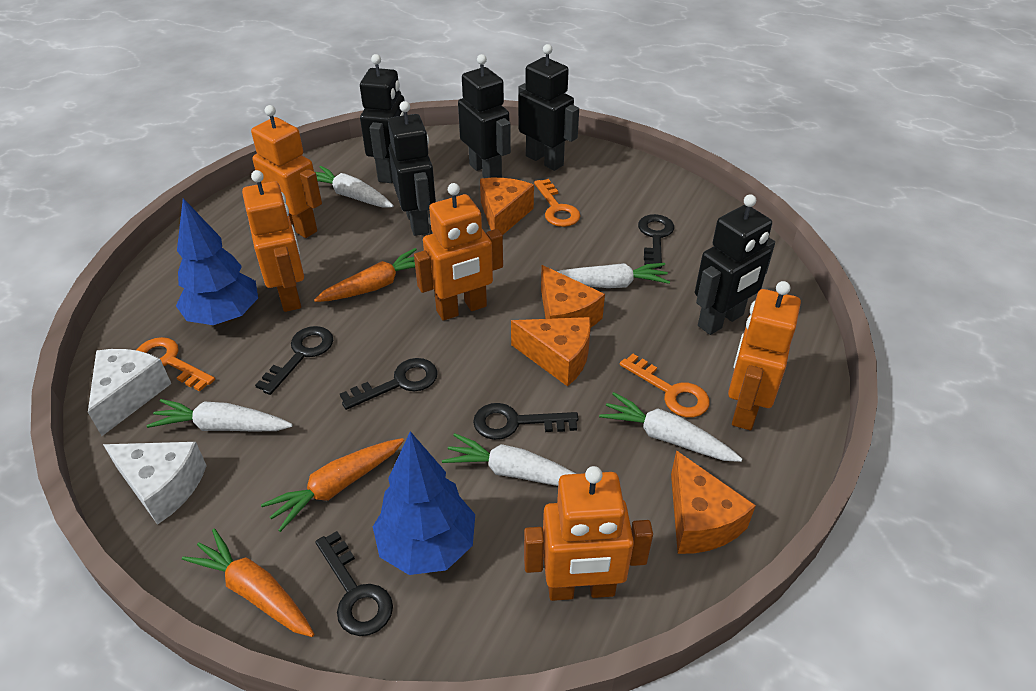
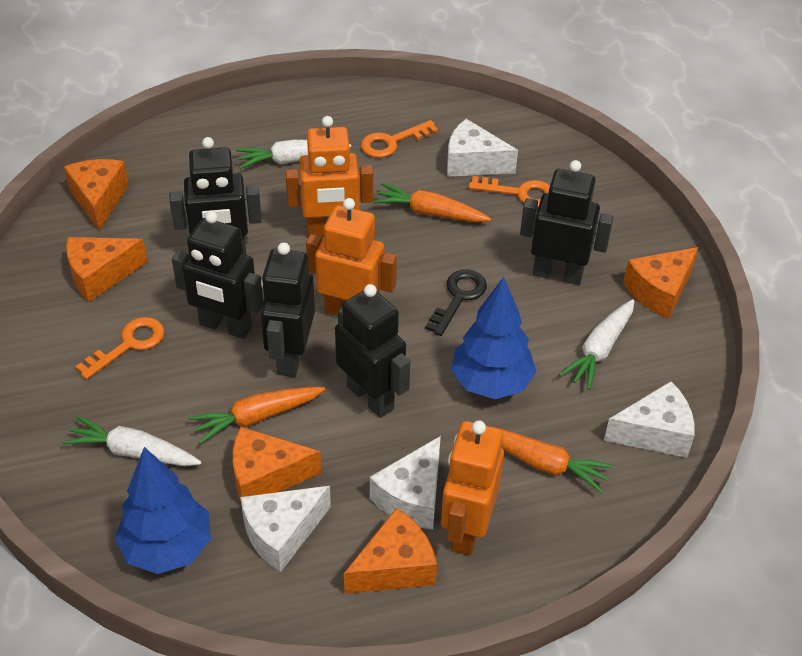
black key: [255,326,333,395] [315,531,393,636] [340,358,437,410] [473,403,579,440] [638,214,674,269] = 5 -> [425,269,487,336] = 1
orange cheese: [480,178,534,235] [511,317,591,387] [541,265,605,327] [671,450,756,554] = 4 -> [64,159,129,231] [66,237,147,302] [233,427,321,501] [344,508,437,594] [623,247,699,319] = 5
orange robot: [242,170,304,312] [251,105,322,238] [414,183,503,321] [524,466,653,601] [728,281,801,430] = 5 -> [285,116,373,237] [306,198,397,316] [441,420,504,556] = 3
white carrot: [146,399,292,431] [315,166,394,208] [442,433,577,486] [557,263,670,288] [599,392,742,462] = 5 -> [62,416,201,466] [236,139,351,169] [559,299,635,390] = 3
white cheese: [88,349,171,436] [103,442,207,525] = 2 -> [240,486,331,572] [370,436,441,530] [447,119,518,177] [604,381,695,458] = 4

